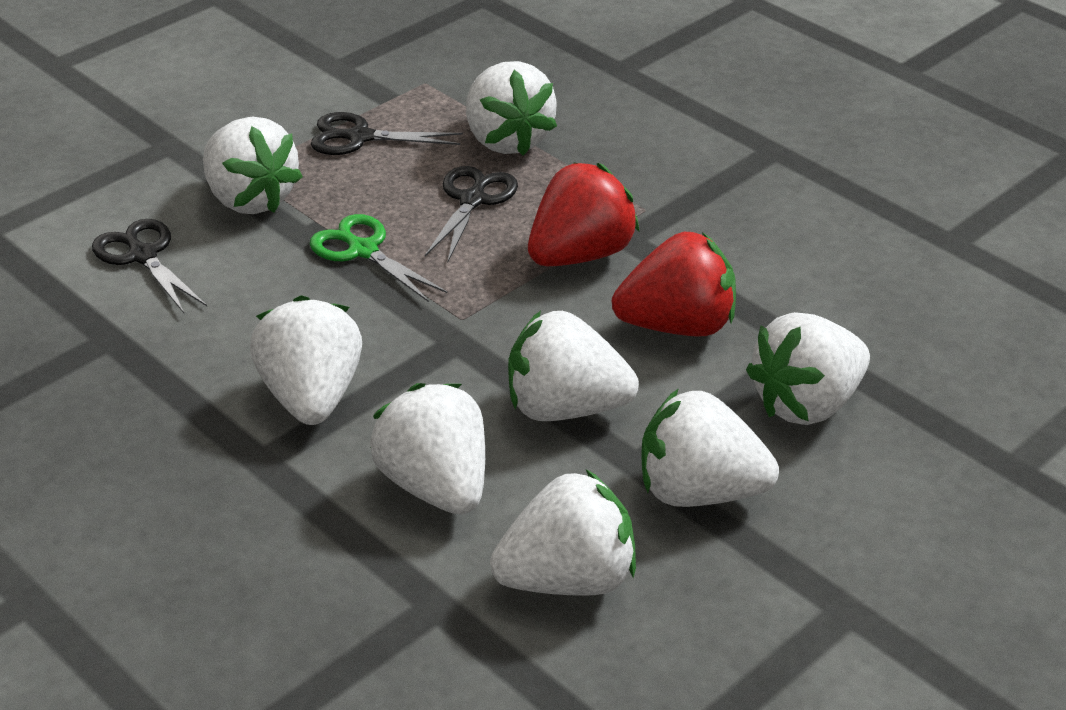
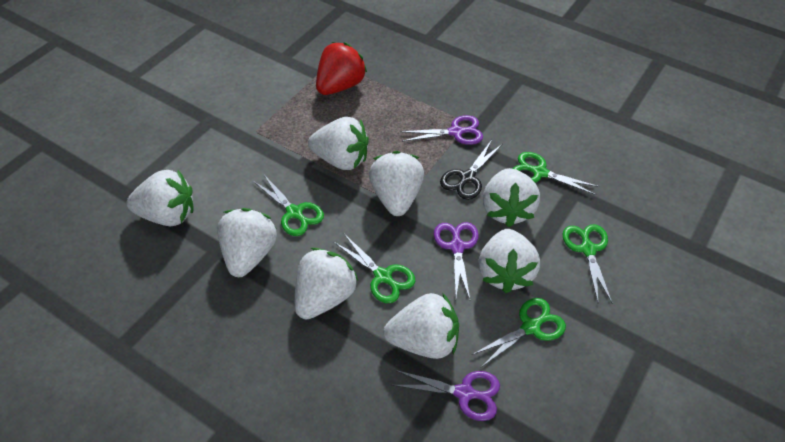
black scissors: [92,219,207,313] [311,112,463,155] [425,166,518,262] = 3 -> [440,140,502,200] = 1
green scissors: [310,214,447,302] = 1 -> [253,175,324,236] [334,234,415,303] [472,298,566,367] [513,152,600,195] [562,224,612,303] = 5
purple scissors: none = 0 -> [392,370,500,421] [400,115,483,145] [434,222,479,299] = 3
red strawberry: [528,162,640,266] [612,232,736,337] = 2 -> [316,42,367,95] = 1

